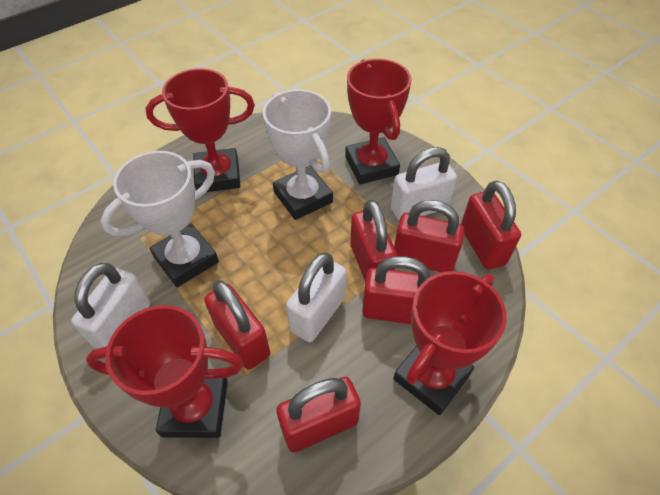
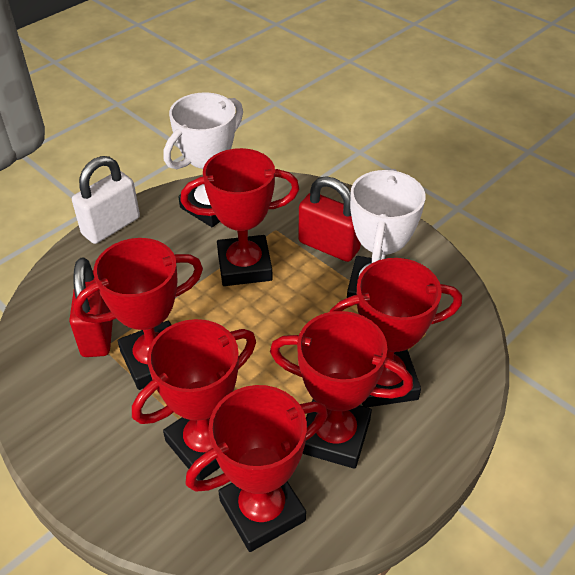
red padlock: [204,280,270,370] [276,377,361,453] [350,200,397,280] [362,256,432,324] [394,200,465,272] [461,181,521,269] = 6 -> [69,258,113,357] [298,176,361,262] = 2
red trophy: [86,305,244,438] [146,68,255,192] [345,59,412,184] [393,271,507,415] = 4 -> [73,238,203,390] [132,319,256,480] [180,148,299,286] [185,385,328,552] [270,311,413,469] [330,258,462,407] = 6
white padlock: [71,263,150,349] [286,253,346,342] [391,147,457,220] = 3 -> [72,156,140,244] = 1

